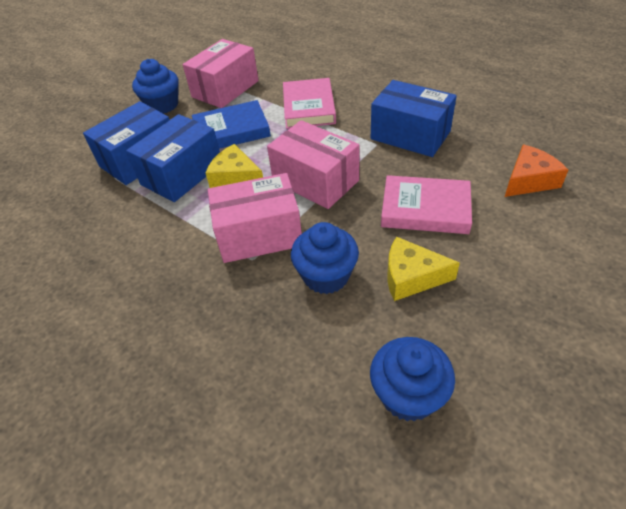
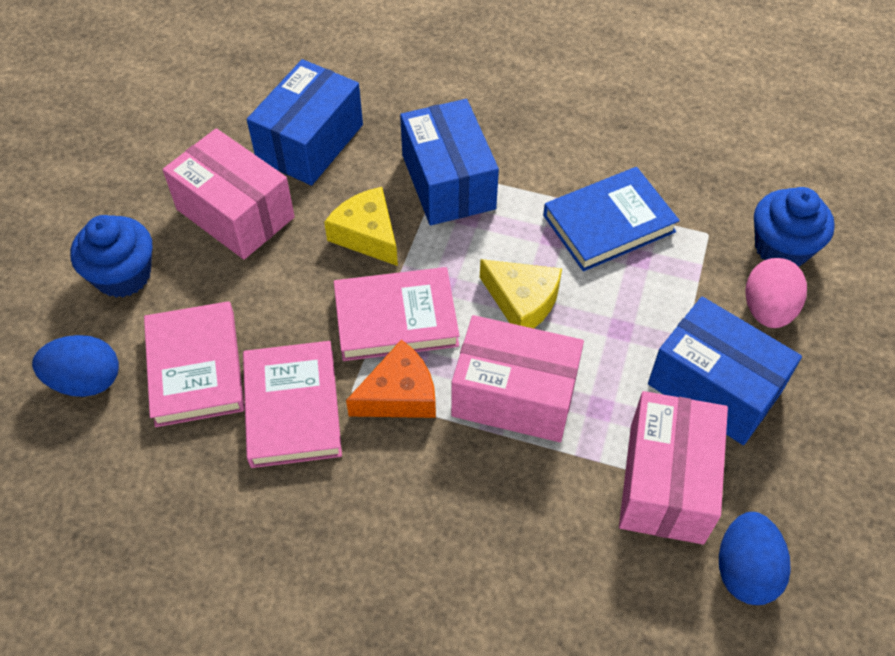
blue cupcake: [132,59,179,114] [291,222,359,294] [370,337,455,422] = 3 -> [70,215,152,298] [754,187,835,267] = 2
blue egg: none = 0 -> [32,335,119,397] [719,512,791,605] = 2
pink book: [283,78,336,129] [381,175,472,234] = 2 -> [144,301,245,427] [243,341,342,468] [334,267,459,361] = 3
pink egg: none = 0 -> [745,258,807,328] = 1

